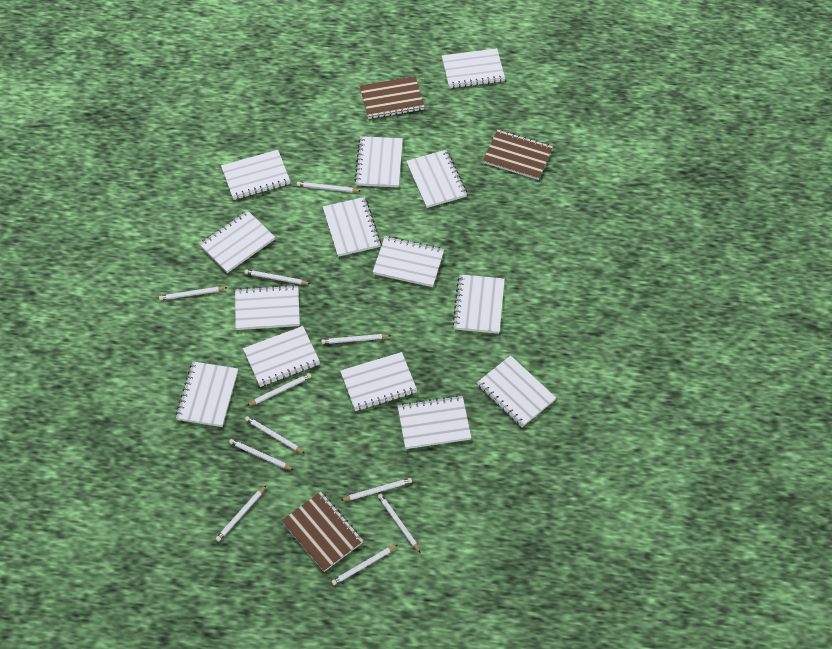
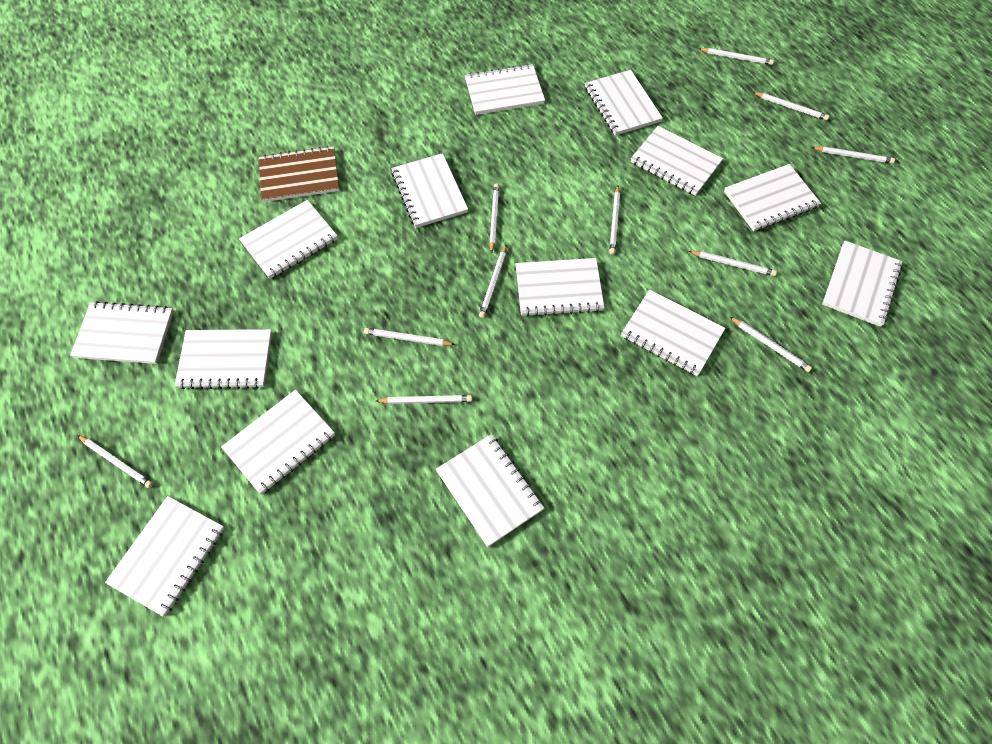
brown notebook: [281,492,363,572] [360,76,424,119] [483,130,553,180] = 3 -> [259,146,339,202] = 1

